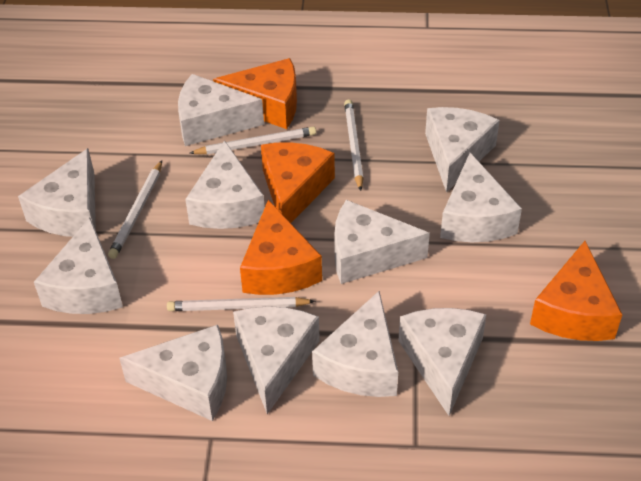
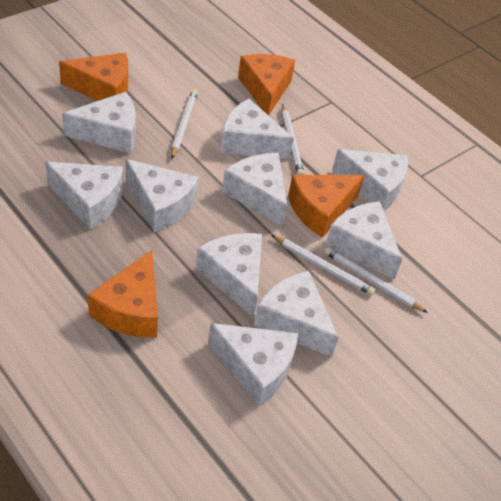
white cheese: [18,148,96,237] [34,218,123,314] [119,325,227,421] [178,74,264,146] [185,140,265,229] [233,306,320,414] [312,291,398,397] [334,200,430,284] [398,308,487,416] [425,107,500,192] [440,153,522,242] = 11 -> [45,162,123,230] [62,92,136,153] [126,159,199,232] [196,233,262,317] [208,323,298,407] [220,99,294,159] [222,153,287,227] [254,271,338,357] [325,201,403,279] [332,149,408,211] = 10

